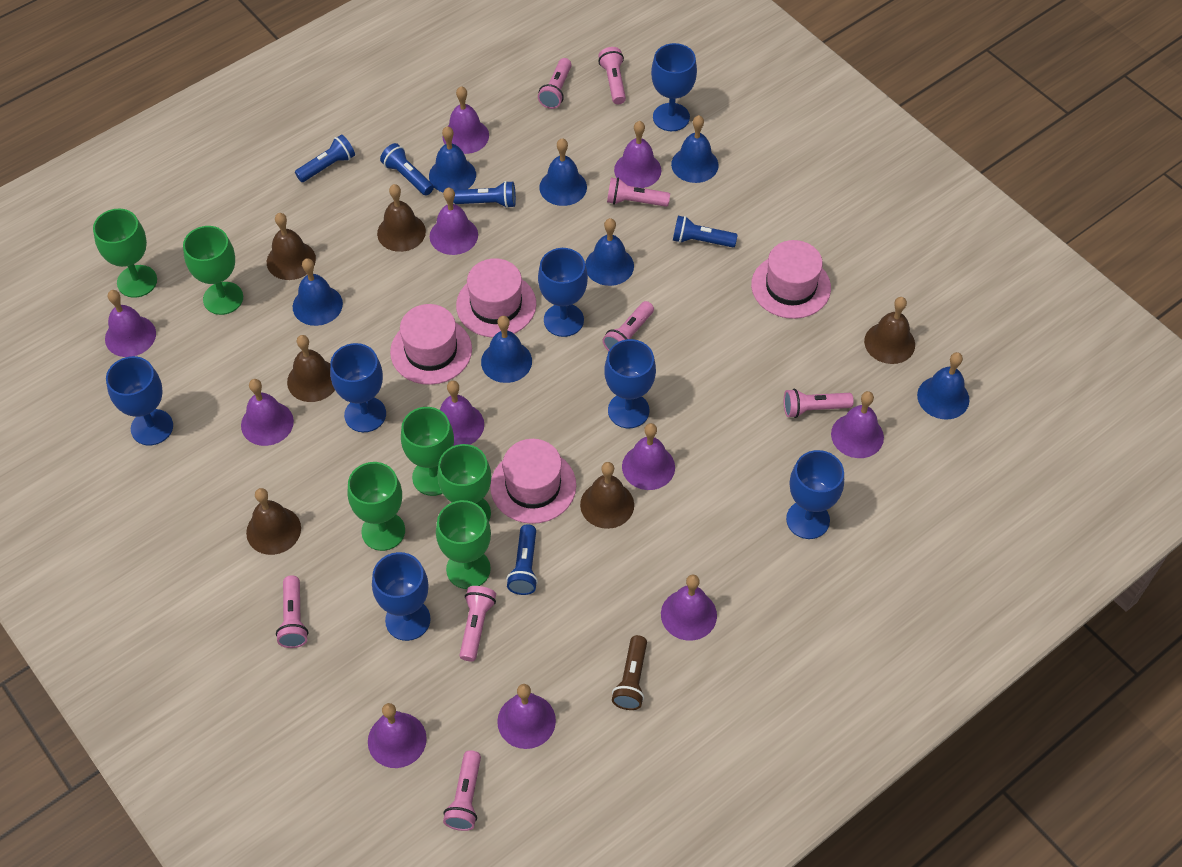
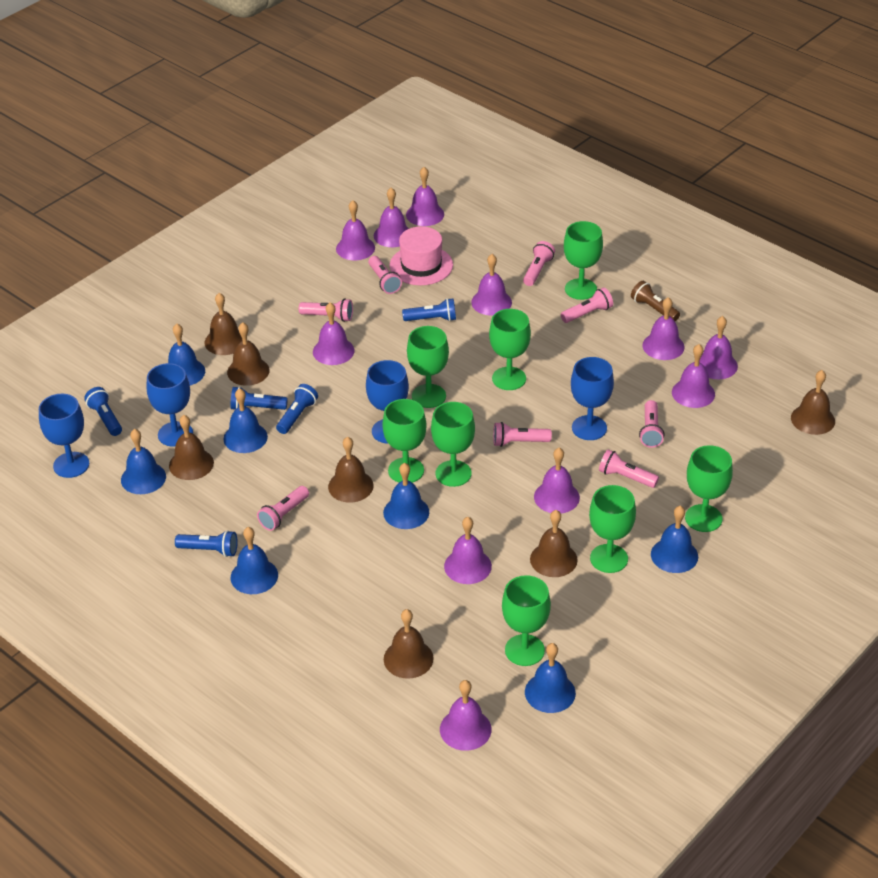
blue goblet: [106,356,173,445] [330,343,386,432] [372,552,431,641] [538,248,588,337] [604,339,656,428] [651,43,697,131] [786,450,844,539] = 7 -> [39,394,89,478] [147,363,193,447] [366,360,409,444] [571,357,614,440] = 4
brown bell: [246,488,301,555] [267,213,316,280] [287,335,335,402] [377,184,426,252] [580,462,634,529] [864,297,915,364] = 6 -> [169,415,214,480] [204,293,242,355] [227,322,270,386] [328,437,374,503] [384,609,434,679] [530,510,578,577] [791,370,835,435] = 7
green goblet: [93,209,157,298] [183,226,243,315] [347,462,405,551] [401,407,454,496] [436,500,491,589] [437,444,491,521] = 6 -> [382,399,427,483] [407,326,449,408] [431,402,475,487] [489,309,531,390] [502,575,551,666] [564,221,603,300] [589,485,636,573] [685,445,733,532] = 8
pink hat: [390,304,472,385] [456,258,536,337] [490,439,576,524] [751,240,831,319] = 4 -> [390,226,453,285] = 1

